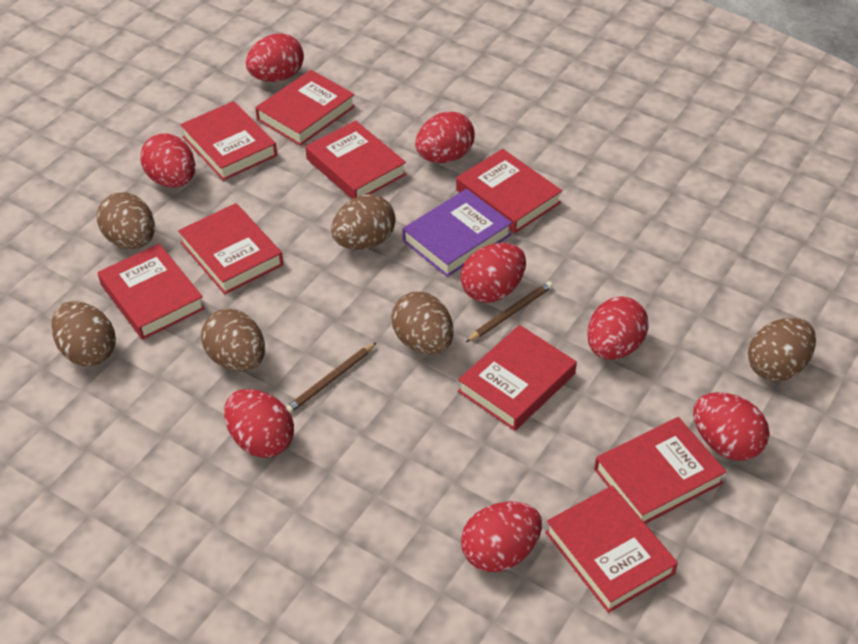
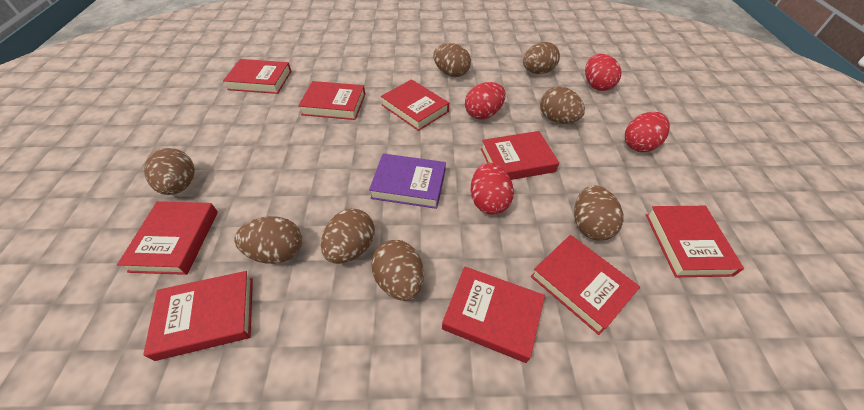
brown egg: [51,301,116,366] [97,192,155,249] [201,309,265,371] [331,194,396,250] [391,291,454,355] [748,318,816,382] = 6 -> [144,148,195,195] [234,216,302,264] [321,209,375,264] [371,240,424,301] [433,43,471,77] [523,42,560,74] [540,87,585,124] [574,185,624,241] = 8
brown pencil: [286,342,377,414] [466,281,553,342] = 2 -> none = 0
red egg: [140,134,195,188] [224,389,294,458] [246,33,304,82] [415,111,475,163] [461,243,526,303] [461,501,542,572] [587,297,649,360] [693,392,769,461] = 8 -> [465,82,506,119] [471,163,514,215] [585,54,621,91] [625,112,670,152] = 4

